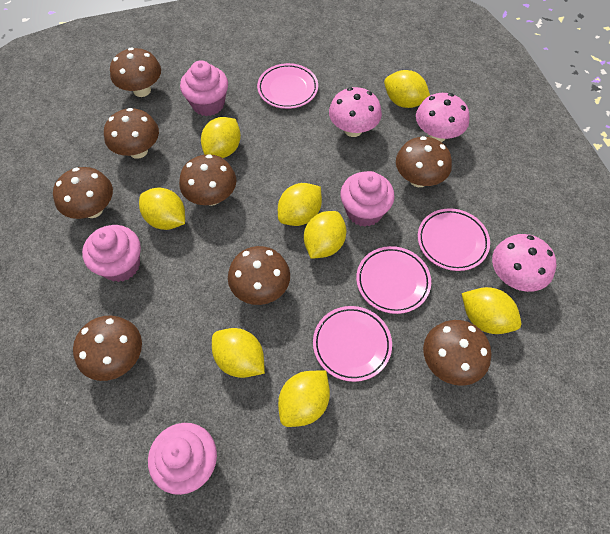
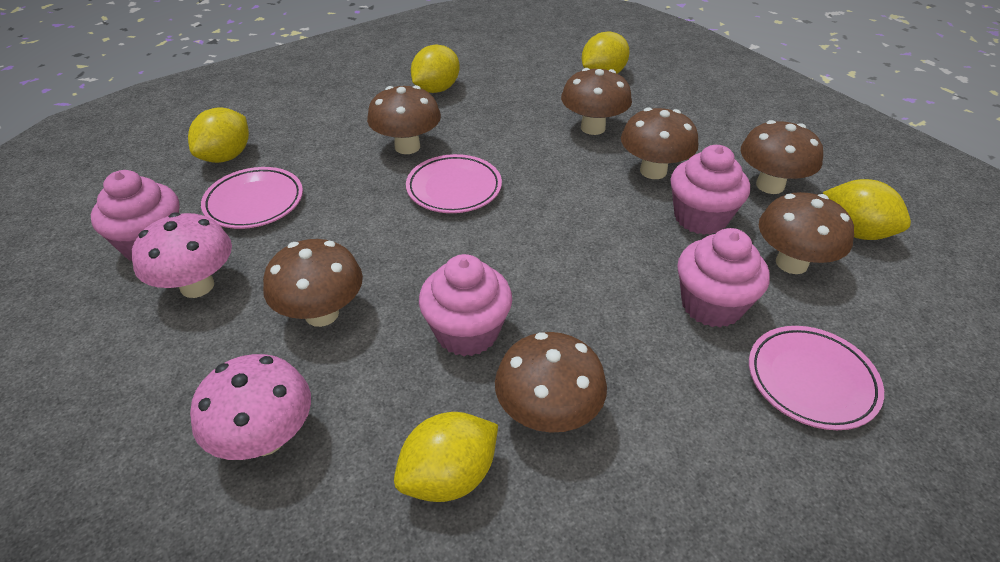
brown mushroom: [53,167,113,219] [73,316,142,381] [104,108,159,159] [110,48,161,97] [179,154,236,206] [228,246,290,305] [396,136,452,187] [423,320,492,386] = 8 -> [263,239,363,327] [367,85,441,154] [495,332,607,433] [561,68,632,135] [621,107,699,179] [741,120,823,194] [759,192,854,274] = 7
pink mushroom: [329,87,382,137] [416,93,469,142] [492,234,556,292] = 3 -> [132,213,232,298] [190,354,311,460] = 2
pink plate: [257,63,318,109] [313,306,392,382] [356,246,431,314] [418,208,490,271] = 4 -> [201,167,303,229] [406,154,502,213] [749,326,884,430] = 3
yellow lemon: [139,188,185,230] [201,117,241,158] [212,328,265,378] [278,183,322,226] [278,370,330,427] [304,211,346,259] [384,70,430,108] [462,287,521,334] = 8 -> [188,107,249,163] [394,412,498,502] [411,45,460,93] [582,31,630,74] [823,179,911,240] = 5

